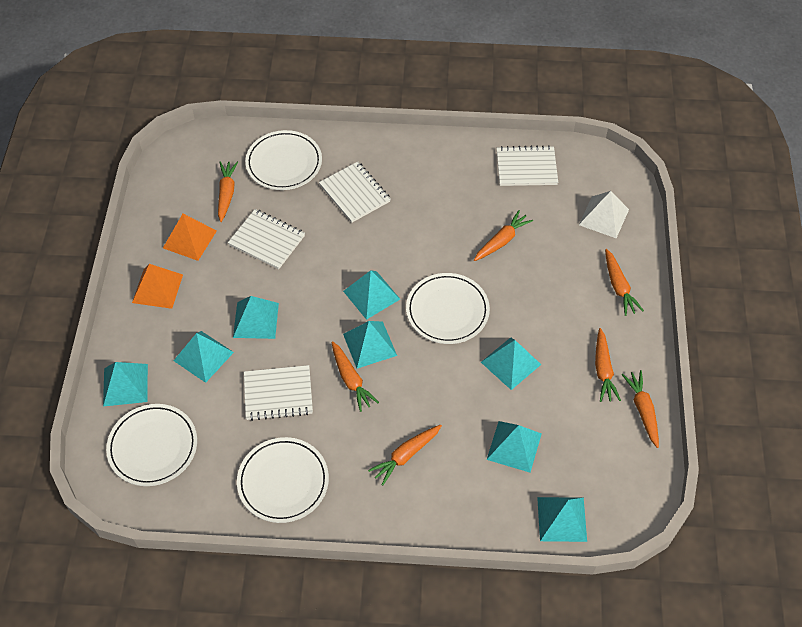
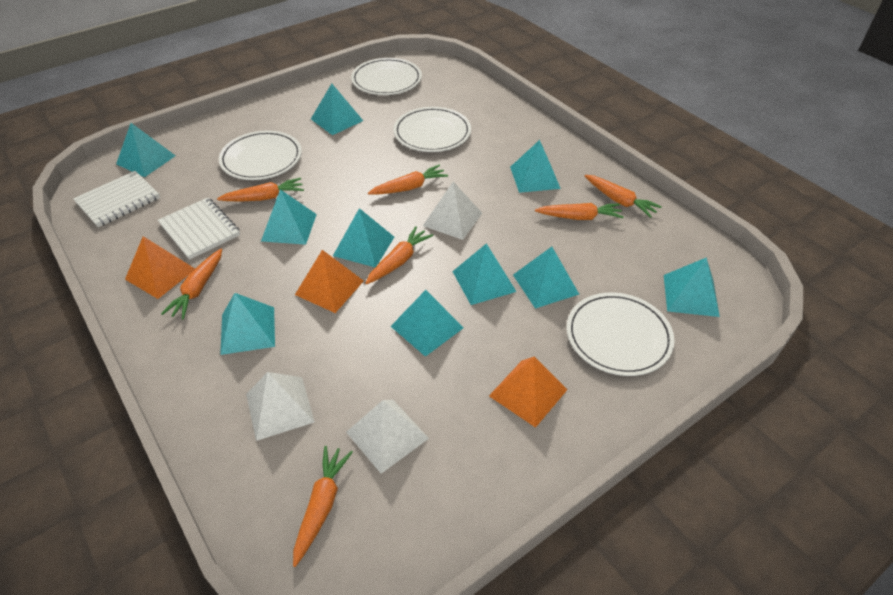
orange pyramid: [132,264,183,309] [163,214,217,261] = 2 -> [125,236,195,299] [295,250,364,313] [489,357,567,428] = 3
turquoise pyramid: [103,362,148,407] [174,331,234,383] [233,296,279,339] [343,270,400,320] [343,321,397,368] [481,337,541,390] [487,421,541,473] [537,497,587,542] = 8 -> [116,123,176,177] [220,293,275,355] [261,189,317,245] [311,84,363,135] [333,208,394,267] [391,290,464,357] [452,243,517,305] [510,140,561,193] [513,247,579,308] [664,257,720,317] = 10
white notebook: [228,209,305,270] [244,365,313,421] [319,162,391,223] [497,145,558,186] = 4 -> [73,171,160,227] [158,197,240,260] = 2
white pyramid: [579,191,629,238] = 1 -> [246,372,315,441] [346,400,429,474] [423,182,482,240] = 3

